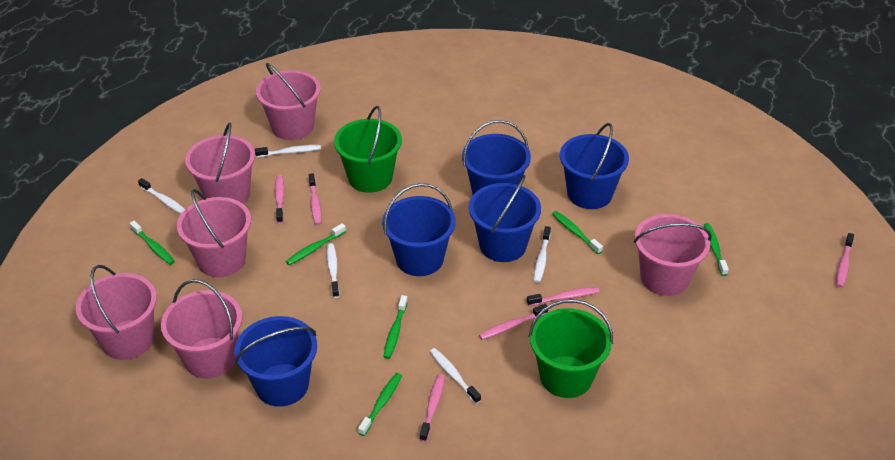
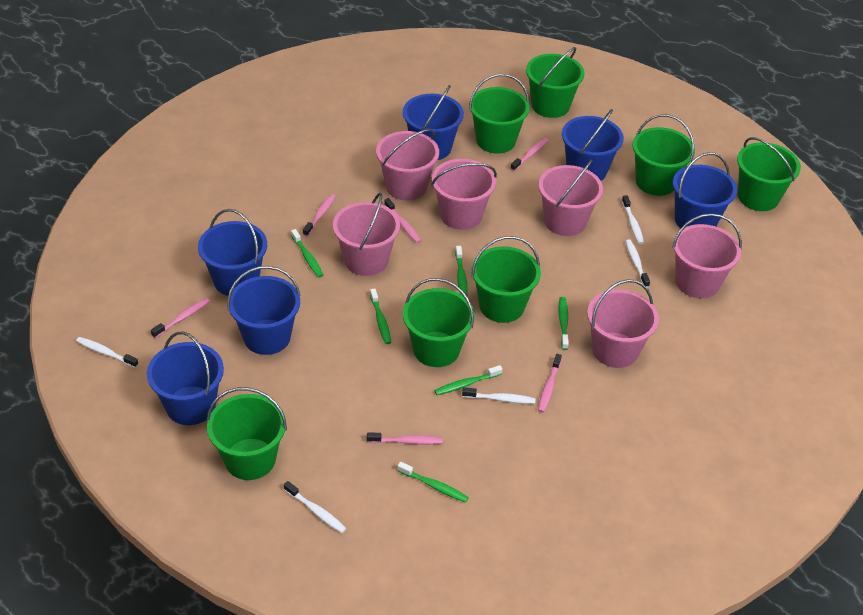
blue bucket: [235,316,317,407] [382,183,456,276] [462,120,531,195] [469,175,541,262] [560,123,629,209] = 5 -> [147,331,224,425] [198,209,267,296] [227,266,301,355] [403,85,464,160] [562,109,624,181] [673,152,737,229] = 6
green bucket: [334,106,402,193] [528,299,613,398] = 2 -> [207,387,287,480] [403,278,475,367] [469,74,530,154] [472,236,541,323] [526,47,585,118] [632,114,695,196] [737,137,801,211] = 7

